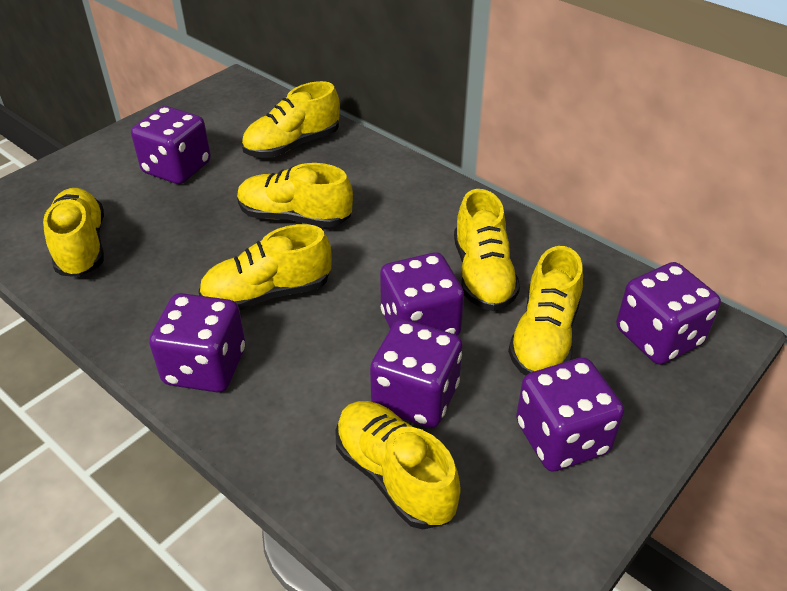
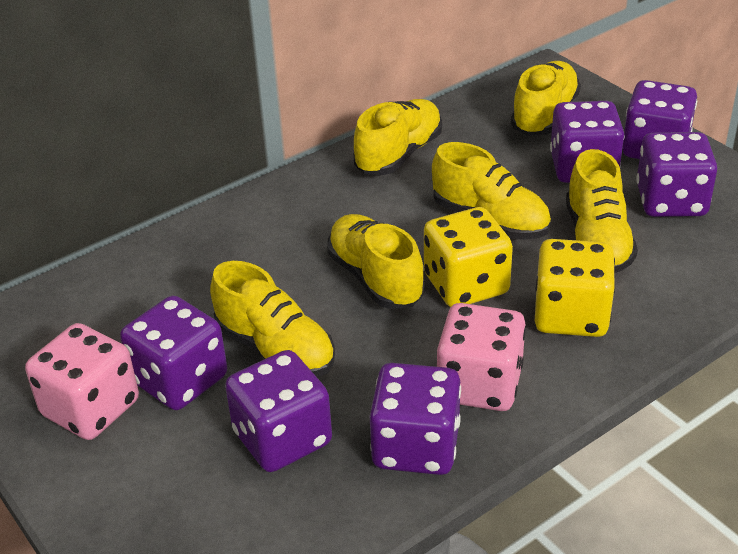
pink dice: none = 0 -> [25,323,139,440] [437,303,526,411] = 2
yellow dice: none = 0 -> [424,207,513,307] [535,239,615,337] = 2
yellow shoe: [43,188,104,277] [198,224,332,310] [237,163,353,228] [242,81,340,158] [336,401,461,529] [454,189,520,311] [508,246,583,376] = 7 -> [210,261,335,377] [327,214,425,309] [353,99,442,175] [432,142,551,240] [511,61,581,136] [566,149,638,273] = 6

